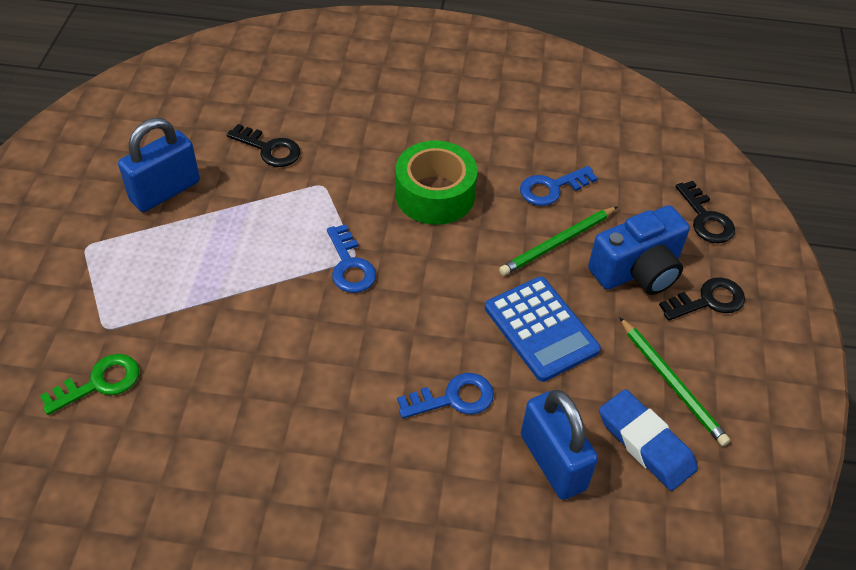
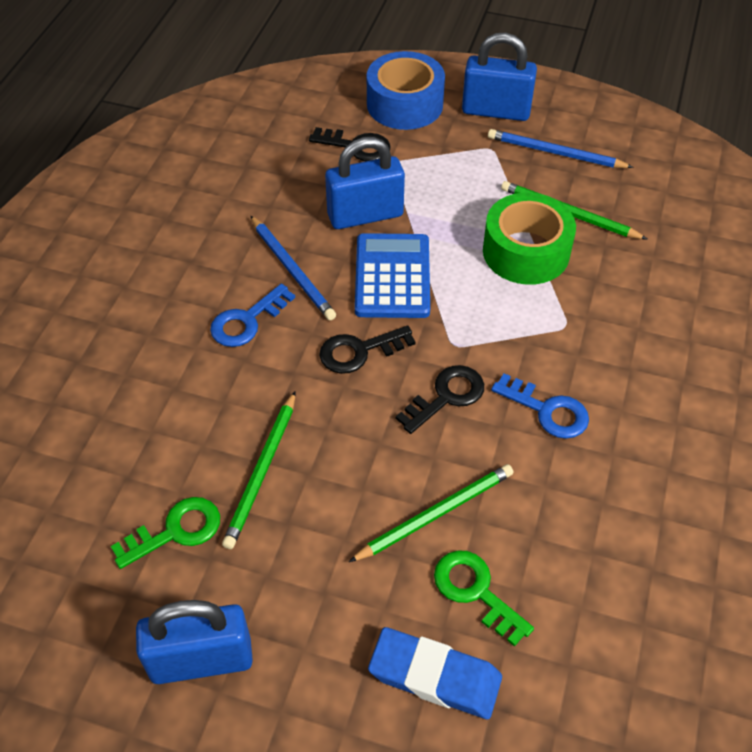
blue camera: [588,205,690,295] = 1 -> none = 0
blue key: [327,224,376,293] [397,373,494,419] [520,166,598,206] = 3 -> [210,284,295,347] [491,373,589,439] = 2
blue padlock: [118,118,200,212] [521,390,598,500] = 2 -> [136,600,253,684] [325,137,405,229] [462,32,537,121] = 3
blue pencil: none = 0 -> [251,216,336,320] [488,129,634,168] = 2
blue tape: none = 0 -> [367,51,445,130] = 1
green key: [40,354,139,415] = 1 -> [111,497,220,569] [434,550,534,647] = 2
green pencil: [499,206,618,276] [619,317,730,446] = 2 -> [222,391,296,549] [349,464,513,562] [501,181,648,240] = 3

